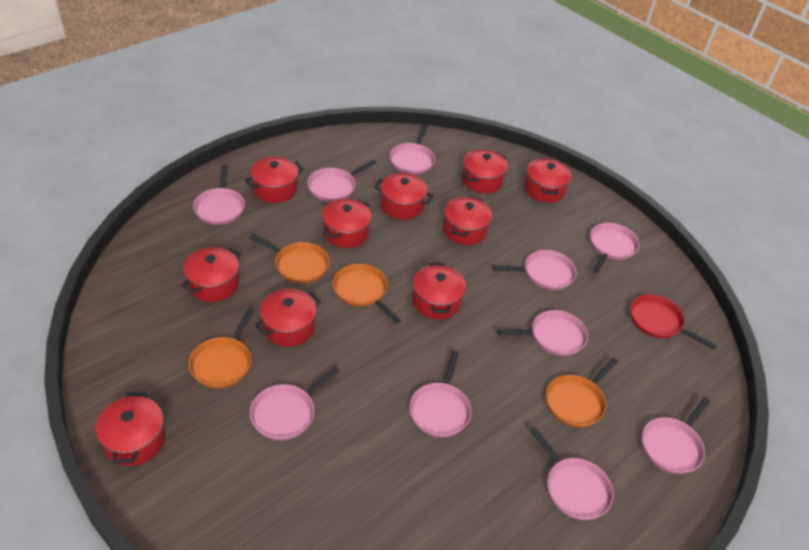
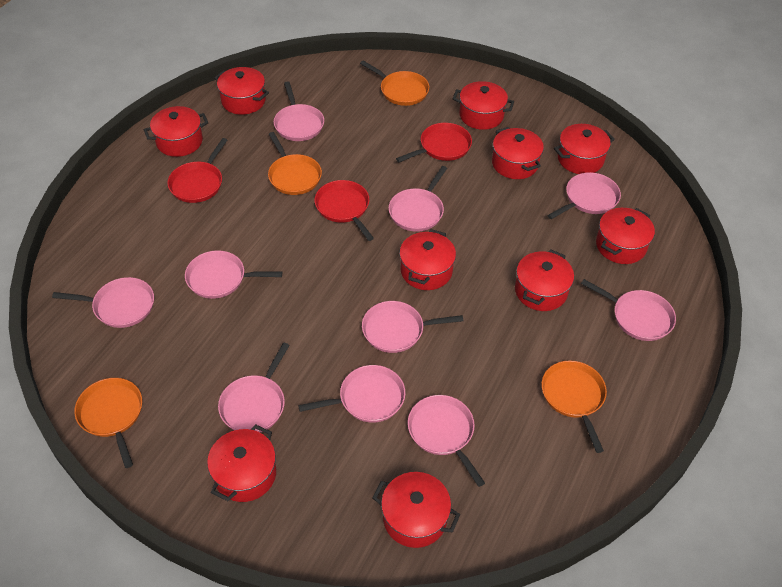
red pan: [630,294,717,350] = 1 -> [167,138,227,203] [315,180,374,241] [396,123,472,162] = 3

